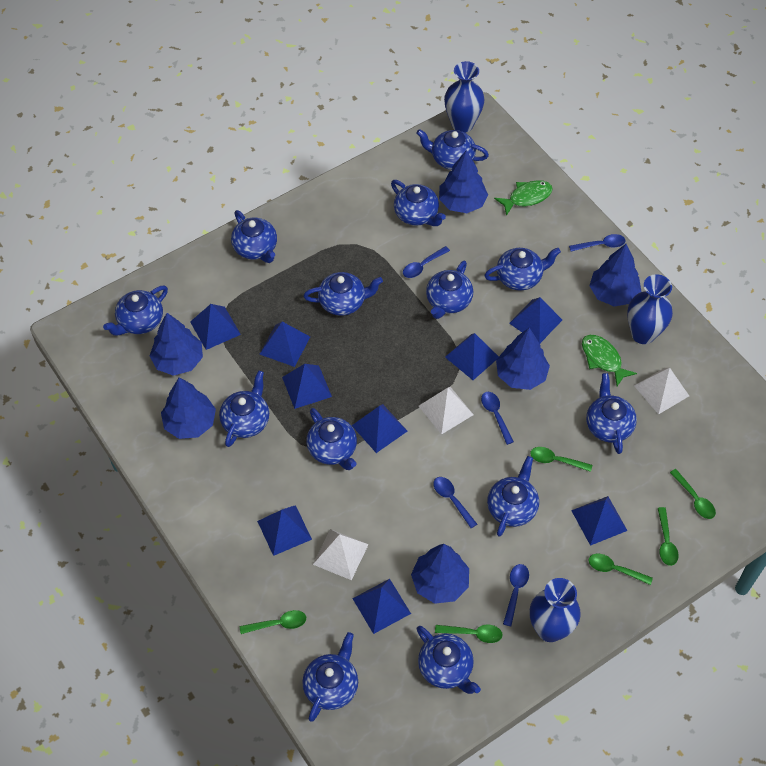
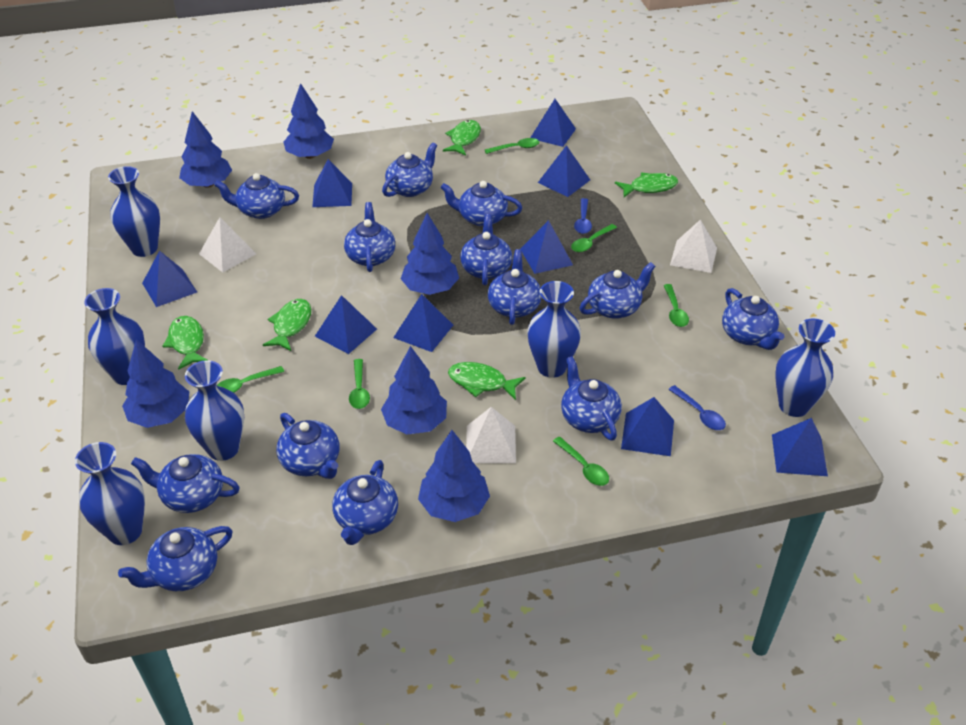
blue spoon: [403,246,450,278] [433,477,477,528] [481,392,514,445] [503,564,529,626] [569,234,625,251] = 5 -> [574,198,592,234] [668,385,726,430] = 2
blue vase: [444,61,485,133] [530,578,581,642] [627,274,673,344] = 3 -> [75,442,145,545] [84,288,145,385] [108,166,160,257] [185,360,244,461] [527,281,581,378] [775,319,835,417] = 6
green fish: [494,180,553,216] [582,335,637,386] = 2 -> [162,316,209,370] [263,299,311,351] [443,120,481,156] [448,362,525,400] [615,173,678,197] = 5

